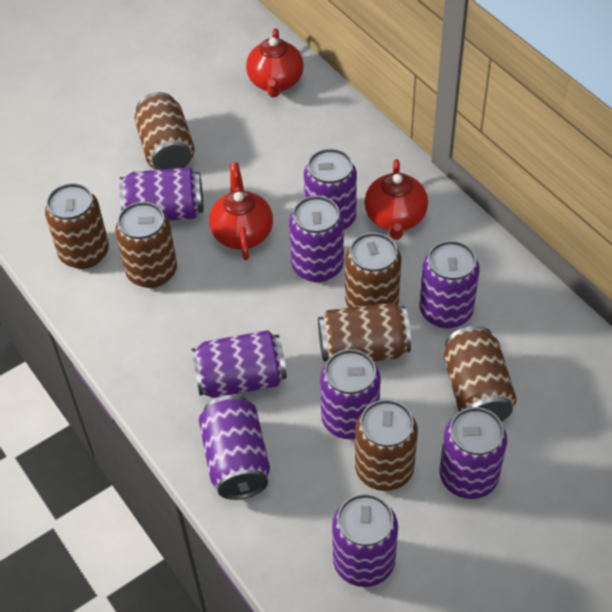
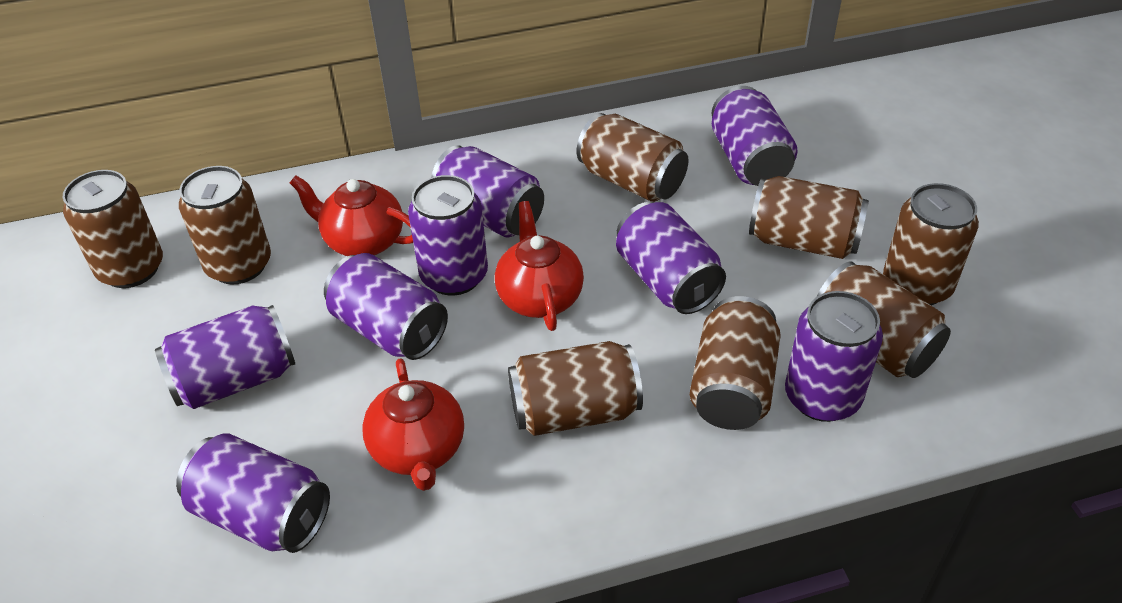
brown can: [45,183,109,269] [115,202,177,288] [135,92,195,170] [318,303,411,361] [345,232,401,308] [355,399,418,491] [444,326,517,422] = 7 -> [63,170,163,288] [179,166,271,284] [508,341,643,436] [577,113,689,202] [690,296,781,430] [749,176,869,259] [817,261,951,378] [883,183,979,305] = 8
purple can: [119,167,204,221] [191,330,287,398] [199,395,270,500] [289,196,344,282] [304,148,357,230] [320,349,381,439] [332,494,398,587] [419,241,479,328] [440,407,507,499] = 9 -> [155,305,295,409] [176,433,330,553] [324,253,448,360] [408,175,488,296] [431,145,544,237] [616,202,726,314] [712,86,798,186] [785,291,883,422] = 8

